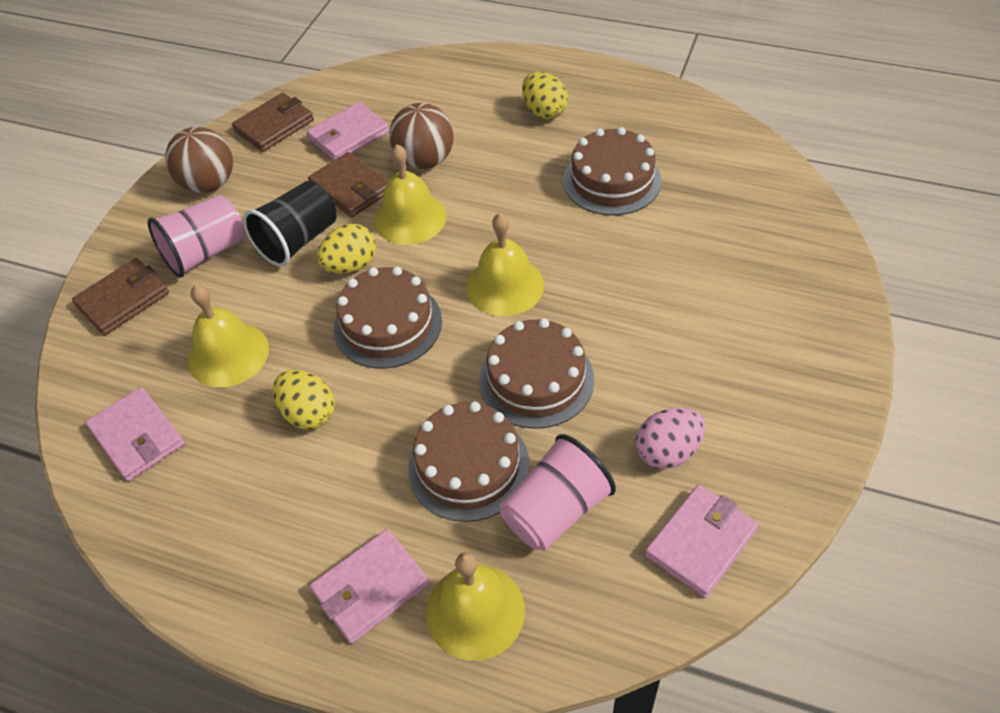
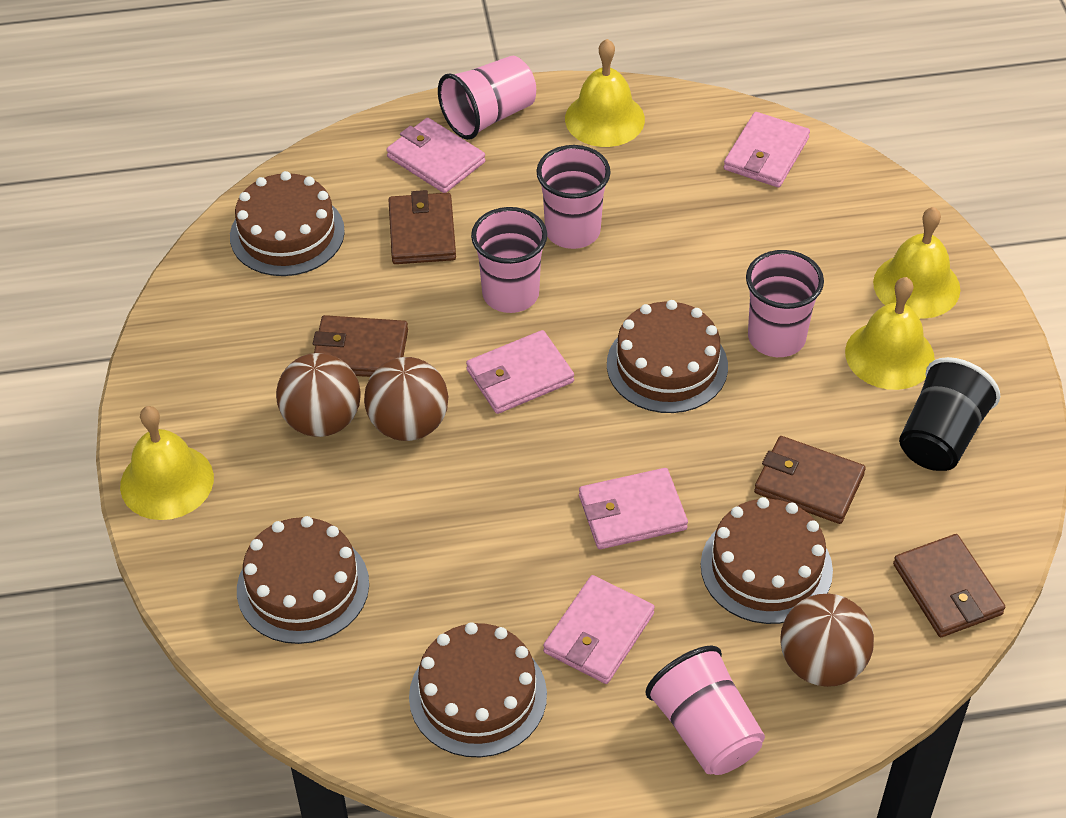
brown ball: [165,127,233,193] [389,103,453,169] = 2 -> [276,353,361,437] [364,357,448,441] [780,594,874,687] = 3
brown cake: [334,267,442,369] [408,402,530,522] [479,318,594,429] [564,127,662,215] = 4 -> [230,171,345,276] [237,516,369,644] [409,622,547,757] [607,300,728,413] [701,497,833,624] = 5
brown wallet: [72,258,169,335] [232,93,314,152] [308,152,388,218] = 3 -> [313,315,408,377] [389,190,456,264] [754,436,866,524] [893,534,1005,637] = 4
pink cup: [147,195,245,278] [500,434,616,551] = 2 -> [438,56,536,140] [471,207,547,313] [536,145,611,249] [645,646,765,775] [746,250,824,357] = 5
pink egg: [635,408,705,469] = 1 -> none = 0
pink wallet: [85,387,185,481] [307,102,389,160] [310,529,430,644] [645,485,759,598] = 4 -> [387,118,485,193] [466,330,574,414] [543,575,655,684] [579,468,688,549] [724,112,810,188] = 5
yellow egg: [273,369,335,430] [317,224,376,274] [522,72,568,119] = 3 -> none = 0

